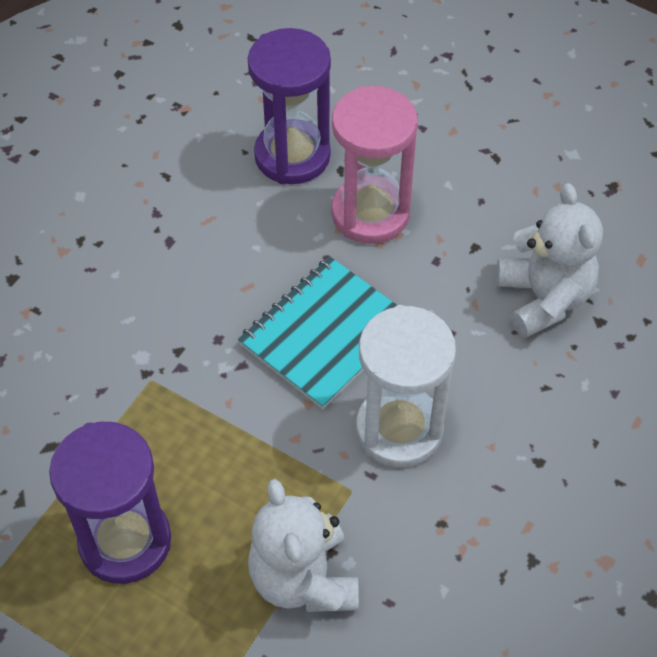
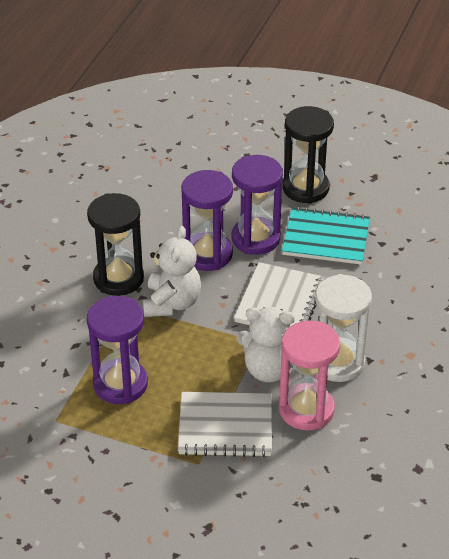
black hourglass: none = 0 -> [87,193,144,296] [282,106,334,204] = 2
purple hourglass: [49,422,171,584] [248,28,331,184] = 2 -> [87,296,148,404] [181,170,233,271] [231,155,283,255] = 3
white notebook: none = 0 -> [178,392,272,457] [234,262,324,326] = 2

